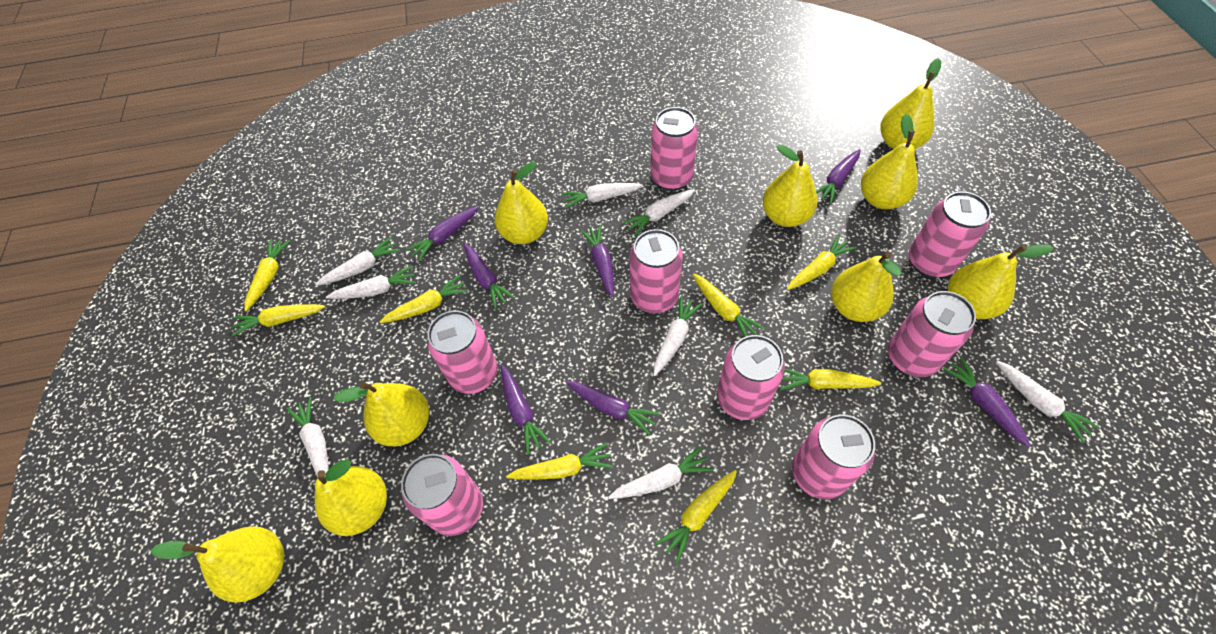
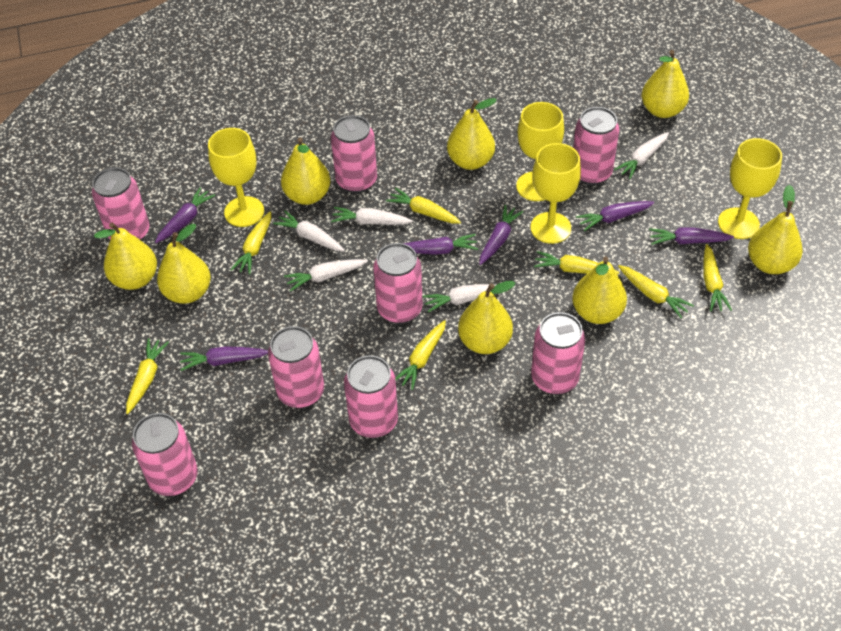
purple carrot: [406,206,479,262] [464,243,515,309] [501,365,551,454] [566,381,660,435] [580,225,614,297] [816,149,860,204] [943,357,1031,447] = 7 -> [155,187,215,243] [180,346,268,371] [403,234,478,255] [479,205,524,265] [576,201,654,231] [649,227,734,245] = 6
white carrot: [287,397,329,478] [315,237,400,286] [326,266,416,299] [561,183,643,209] [608,446,713,499] [622,189,695,236] [653,296,702,376] [996,361,1098,443] = 8 -> [273,211,345,252] [284,259,368,292] [331,207,413,225] [422,284,497,313] [614,132,669,179] = 5
yellow carrot: [232,304,325,336] [244,239,290,311] [379,275,468,323] [506,443,613,480] [655,470,737,564] [693,273,765,337] [780,369,881,391] [787,234,857,290] = 8 -> [126,338,169,414] [231,211,271,274] [386,188,461,224] [395,320,446,390] [534,251,619,274] [618,265,694,318] [703,244,732,311] = 7
yellow goblet: none = 0 -> [208,128,264,227] [516,102,564,201] [531,143,581,244] [718,138,782,239] = 4
yellow pear: [150,526,284,603] [315,459,387,536] [334,382,429,446] [495,161,548,244] [762,144,818,227] [831,252,902,322] [861,114,918,209] [880,58,941,149] [948,244,1054,319] = 9 -> [94,222,157,290] [157,224,211,304] [281,137,330,205] [447,98,497,170] [458,281,515,354] [572,257,627,324] [642,50,689,118] [748,185,803,274] = 8

